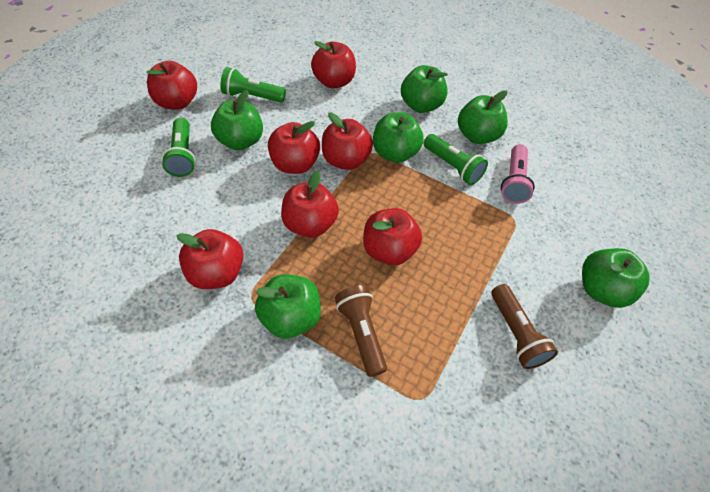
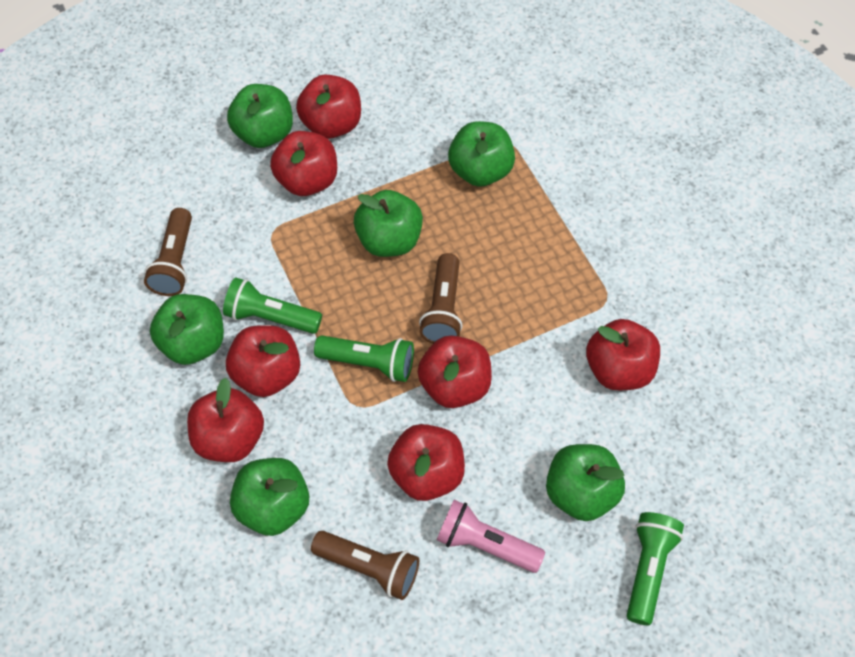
brown flashlight: [335,285,387,377] [491,284,558,369] = 2 -> [144,208,192,296] [311,531,419,600] [419,253,463,343] = 3

